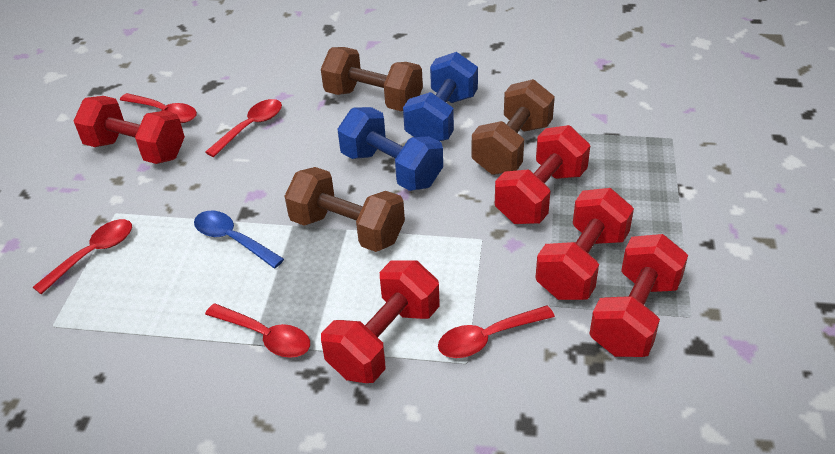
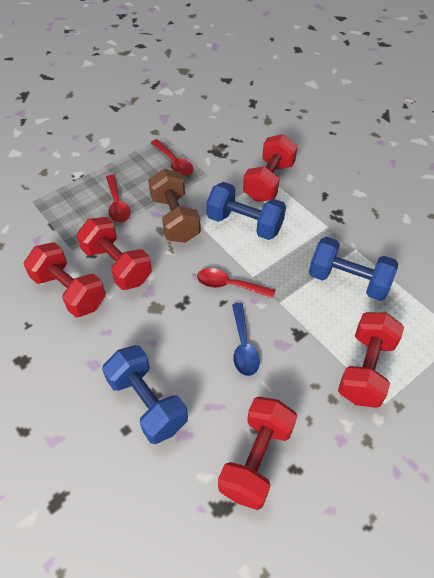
blue dumbbell: [337,107,443,191] [403,52,478,142] = 2 -> [102,345,188,444] [206,182,286,240] [309,237,398,301] = 3
brown dumbbell: [285,167,405,252] [321,47,423,111] [472,79,555,175] = 3 -> [148,169,201,243] = 1
red spoon: [33,219,132,294] [120,93,197,123] [205,99,282,157] [205,303,310,358] [438,305,555,358] = 5 -> [106,175,130,223] [151,139,194,176] [197,268,275,298] = 3

